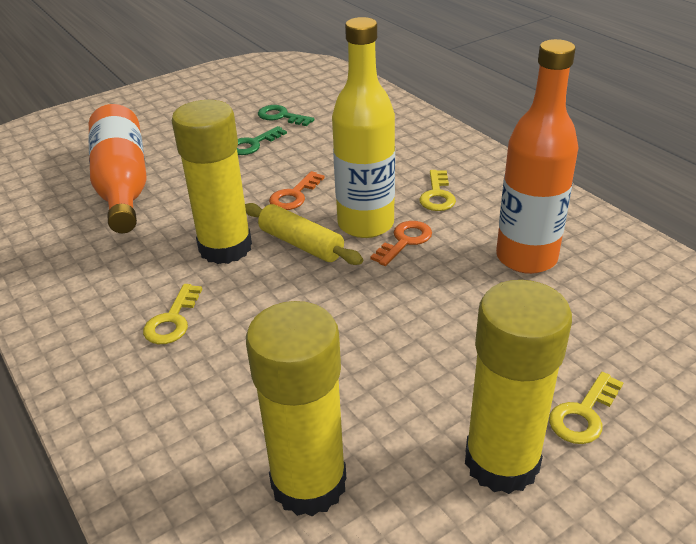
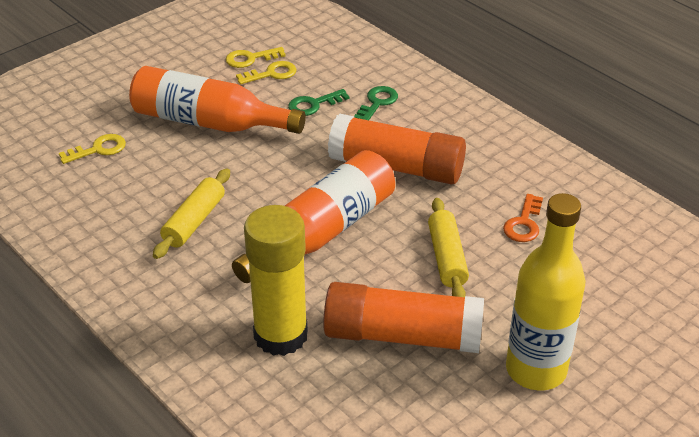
orange glue stick: none = 0 -> [323,282,484,353] [328,113,466,185] = 2
orange key: [269,171,325,210] [371,221,432,266] = 2 -> [503,194,543,242] = 1
yellow glue stick: [172,100,252,264] [246,301,346,516] [465,280,572,494] = 3 -> [244,205,308,356] = 1
yellow rolling pin: [245,203,363,265] = 1 -> [153,168,230,259] [428,198,469,297] = 2

